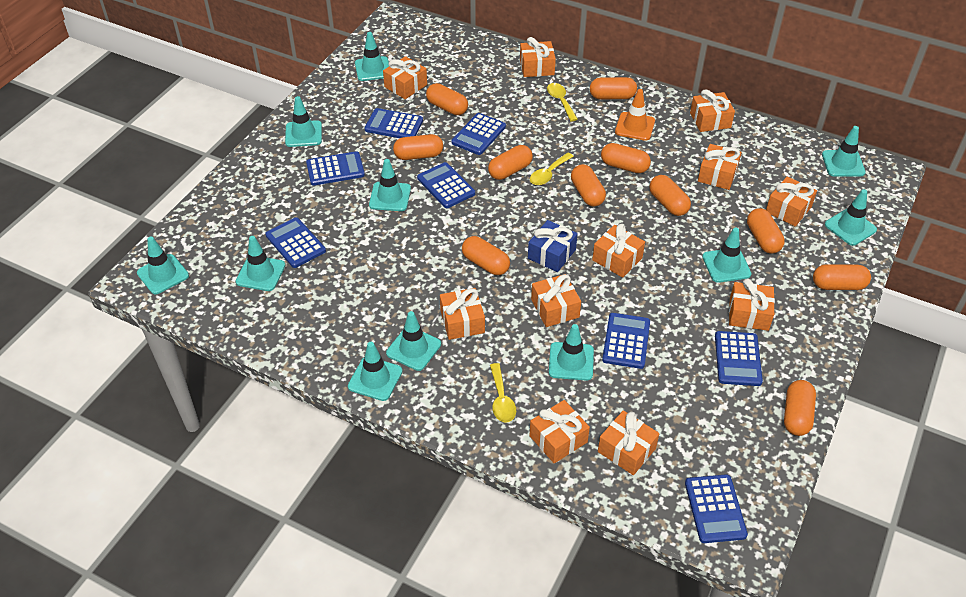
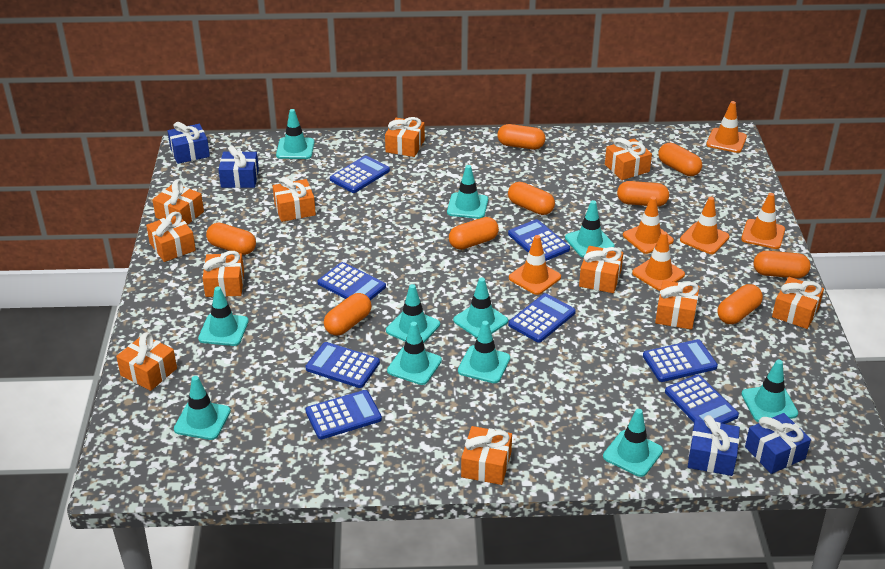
blue gift: [528,220,578,272] = 1 -> [168,122,210,164] [218,146,259,188] [688,415,740,476] [745,413,811,474] = 4
orange capsule: [393,134,443,160] [426,83,468,115] [462,236,510,275] [488,145,533,180] [571,164,606,206] [590,77,637,99] [601,143,651,173] [649,175,691,216] [747,208,785,253] [784,380,816,436] [813,264,871,290] = 11 -> [206,223,256,255] [324,293,372,335] [449,217,499,250] [497,124,545,150] [508,182,555,215] [617,181,669,207] [658,143,702,176] [717,284,763,324] [754,251,811,278] = 9
orange traffic cone: [615,89,655,141] = 1 -> [509,235,561,295] [623,196,674,254] [632,231,685,291] [680,197,730,254] [706,101,747,153] [741,193,785,249] = 6
yellow spoon: [490,363,516,423] [530,153,574,185] [547,83,578,121] = 3 -> none = 0

